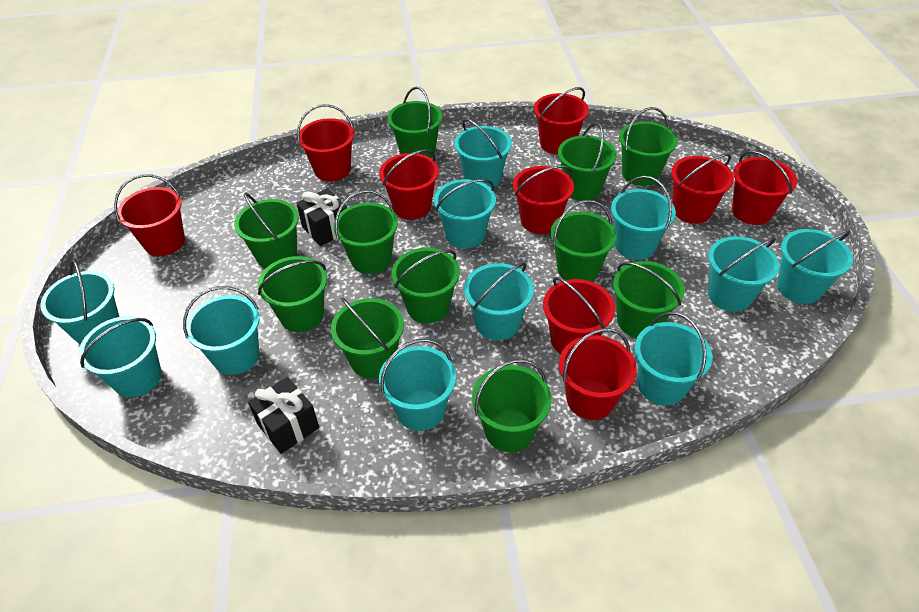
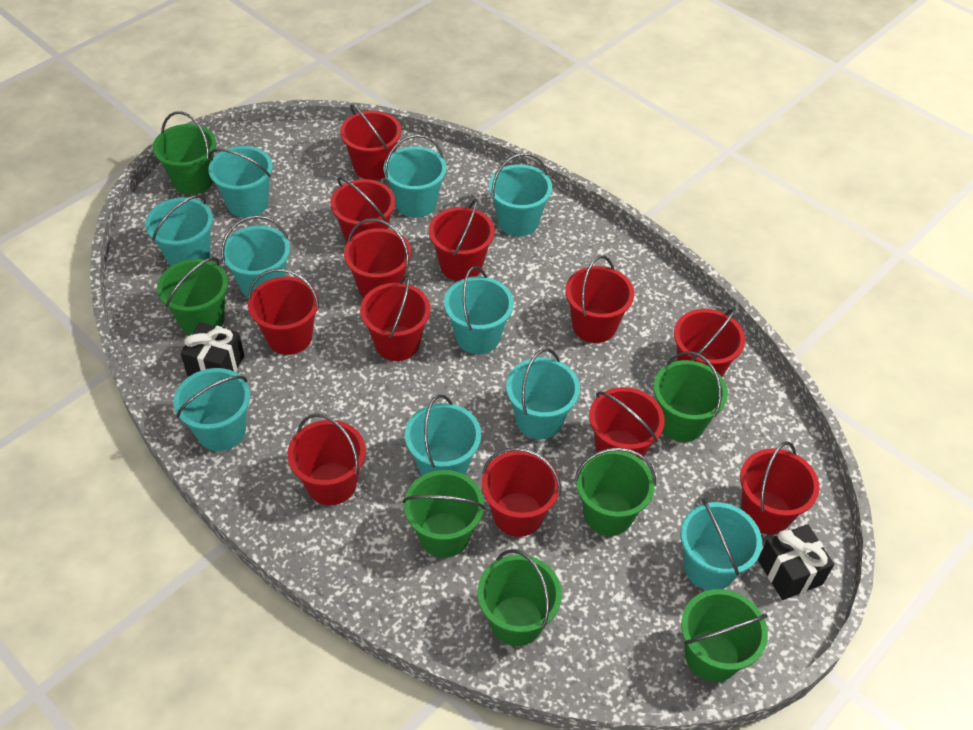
green bucket: [234,193,299,269] [258,256,327,332] [331,297,404,379] [334,190,398,274] [388,87,442,158] [391,248,460,323] [472,359,552,452] [551,200,617,282] [558,123,617,201] [613,261,685,338] [619,107,678,186] = 11 -> [153,111,216,195] [157,257,228,335] [403,470,486,558] [477,549,562,646] [574,447,656,536] [654,351,728,442] [681,589,768,682] = 7
red bucket: [114,174,185,256] [297,104,354,182] [379,149,439,220] [513,165,574,234] [534,87,589,155] [543,277,615,354] [559,328,637,420] [671,154,734,224] [732,151,797,225] = 9 -> [248,269,320,355] [287,414,366,505] [330,177,395,243] [340,104,401,180] [344,218,411,298] [360,274,430,361] [429,199,495,281] [482,447,561,537] [565,255,634,343] [589,387,665,460] [674,308,745,377] [740,441,819,534] = 12
turquoise bucket: [40,260,119,345] [78,316,161,397] [183,286,259,375] [379,339,456,431] [434,179,496,249] [454,118,512,189] [464,263,534,341] [611,176,676,260] [634,312,712,405] [708,236,779,312] [777,229,853,304] = 11 -> [145,195,213,266] [174,368,250,451] [208,146,273,218] [221,215,290,298] [383,135,446,218] [405,395,481,476] [444,266,514,354] [489,153,552,236] [506,348,580,439] [680,499,762,590] = 10

